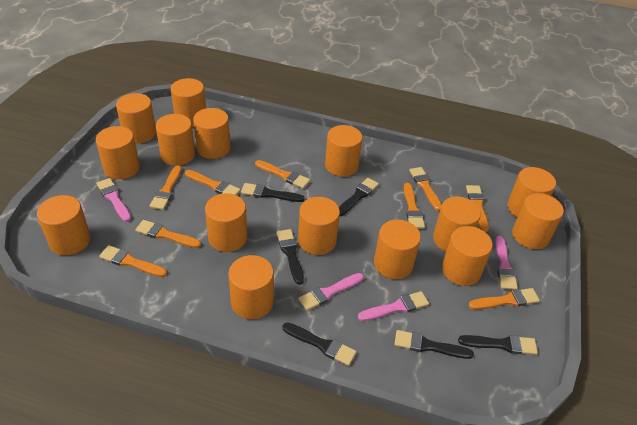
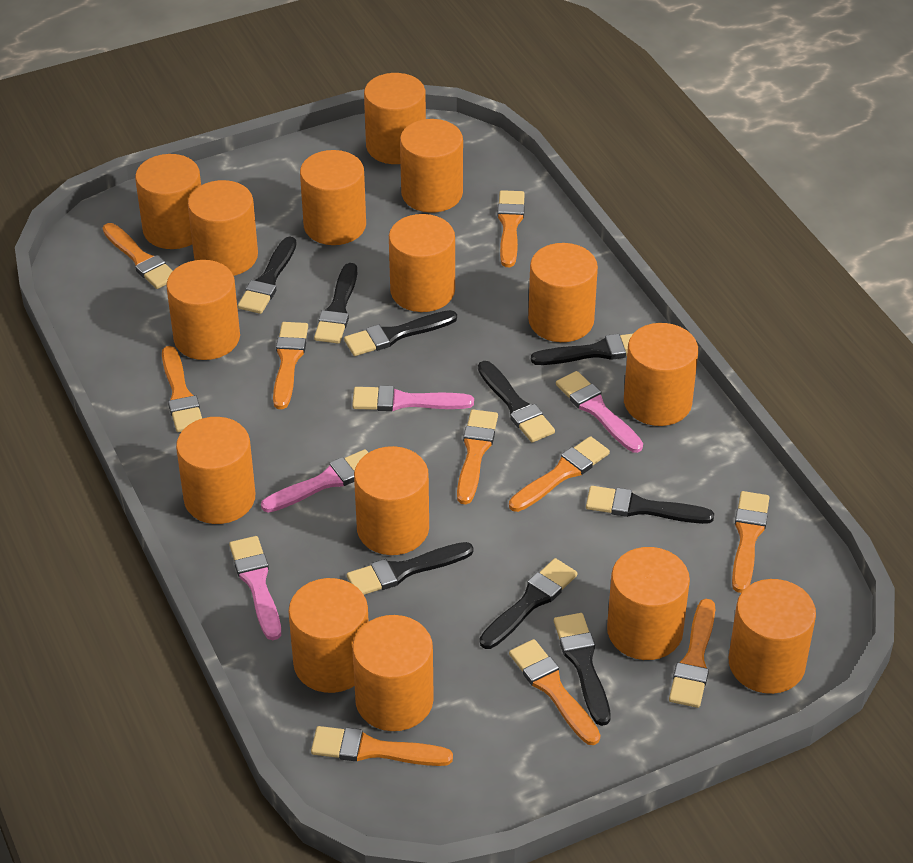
black brush: [241,183,305,202] [276,229,304,285] [282,322,357,366] [339,178,379,216] [394,330,474,359] [458,335,538,355] = 6 -> [238,236,297,314] [314,263,357,344] [344,310,457,356] [347,542,473,595] [478,361,555,442] [479,558,577,649] [531,333,633,365] [554,613,611,726] [586,486,714,524] = 9
orange brush: [99,245,167,277] [135,220,201,248] [150,166,182,210] [185,170,241,195] [255,160,310,189] [403,183,425,229] [409,167,442,211] [466,185,489,232] [468,288,540,310] = 9 -> [103,223,173,289] [162,346,202,432] [273,322,308,409] [311,726,453,766] [457,409,498,504] [497,190,525,267] [509,436,610,512] [509,639,600,745] [669,599,715,708] [732,491,770,593] = 10

